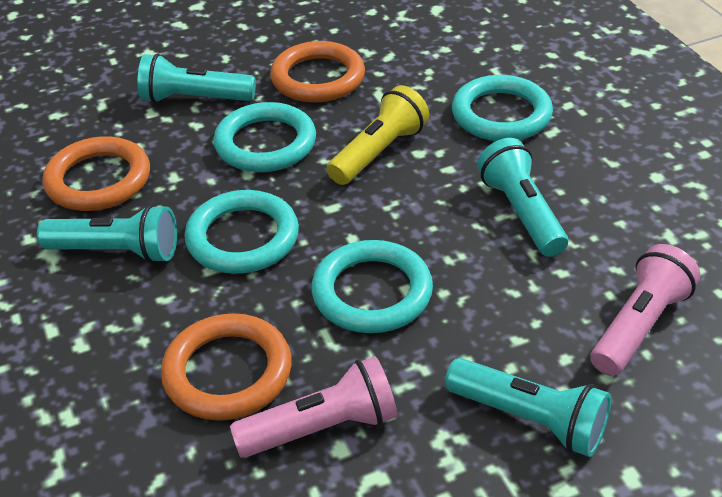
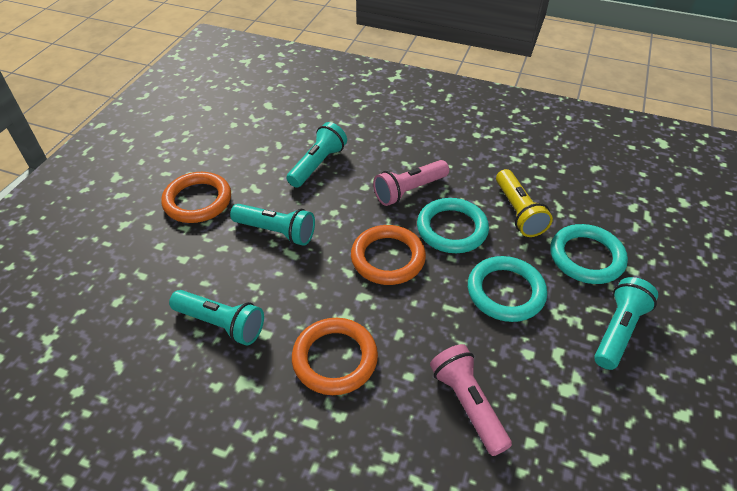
turquoise ring: [184,190,299,274] [213,102,316,172] [311,240,433,333] [452,75,553,141] = 4 -> [417,198,489,253] [468,256,547,322] [550,224,628,284] = 3

